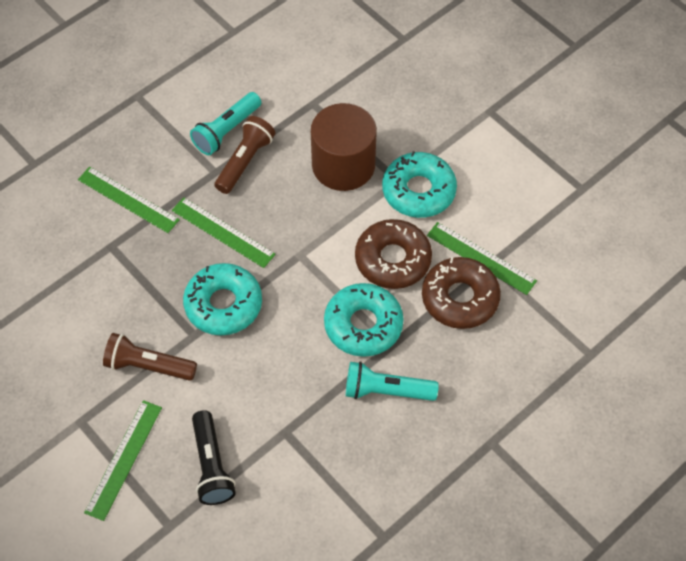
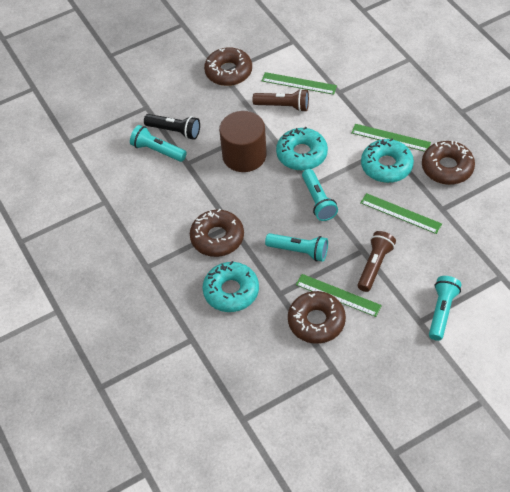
brown donut: [355,219,432,289] [422,257,501,329] = 2 -> [190,209,244,257] [204,47,252,86] [288,291,346,344] [422,141,475,185] = 4
turquoise flashlight: [190,92,261,155] [346,361,439,401] = 2 -> [130,125,187,162] [265,233,328,262] [302,169,338,221] [429,276,461,341] = 4

